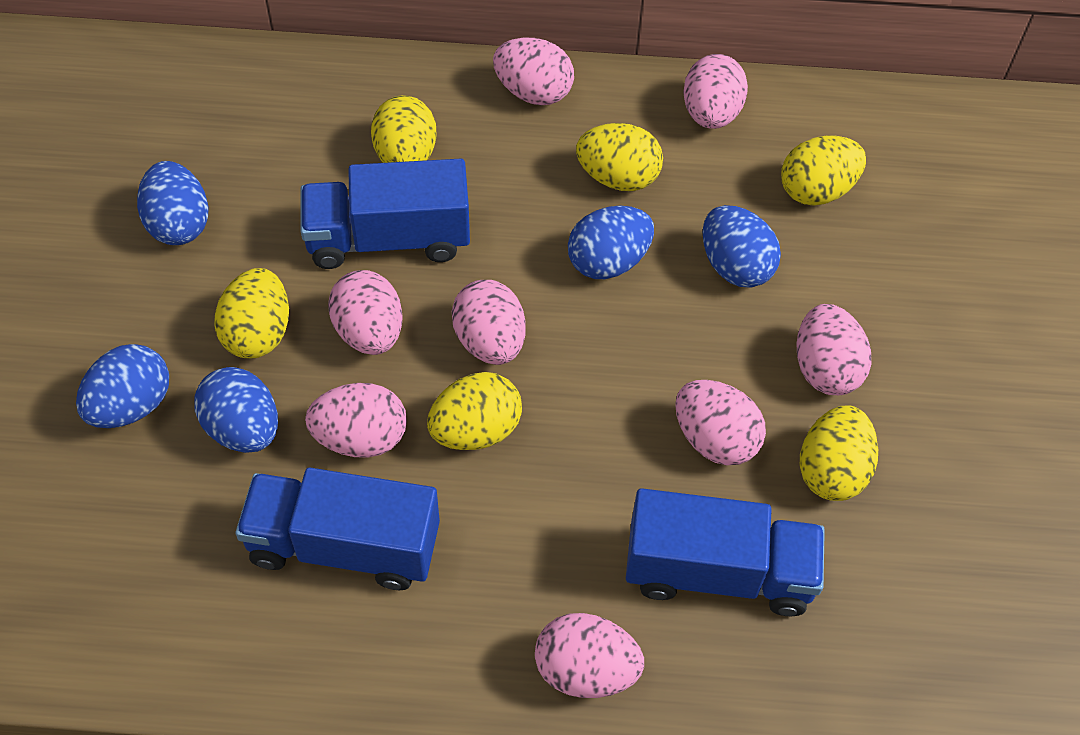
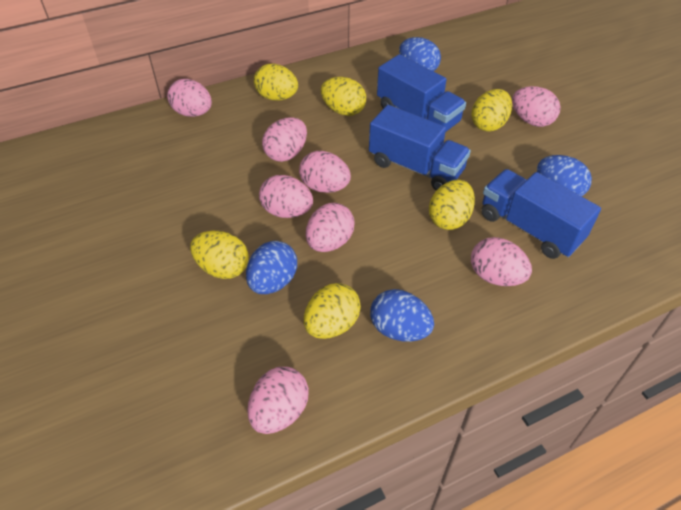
blue egg: [76,344,169,428] [137,161,209,245] [194,367,278,453] [568,205,654,279] [703,205,781,287] = 5 -> [246,241,297,294] [370,289,434,342] [399,37,441,71] [537,155,592,196] = 4

